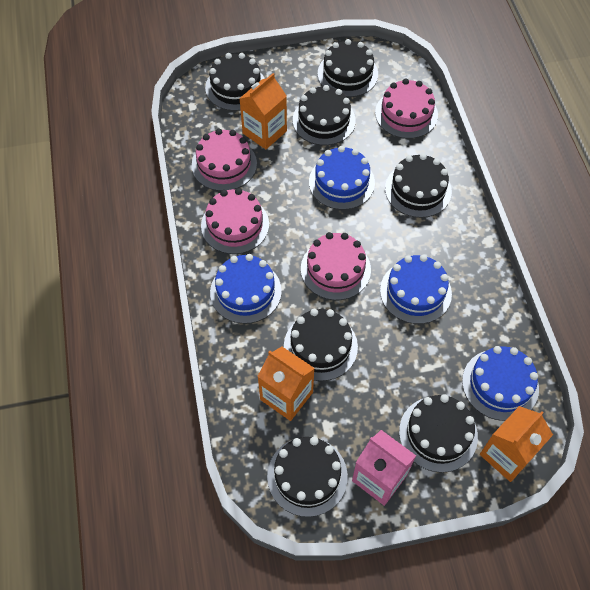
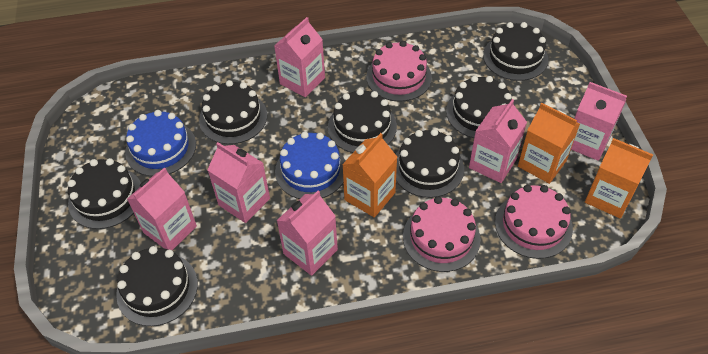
blue cake: [210,254,282,324] [309,146,375,210] [380,254,452,324] [462,346,539,421] = 4 -> [125,110,196,176] [275,132,345,199] = 2
pink cake: [192,129,257,191] [201,188,269,254] [301,232,371,300] [375,78,438,139] = 4 -> [366,41,432,102] [403,196,481,272] [495,185,573,259] = 3
pink carton: [352,430,416,506] = 1 -> [127,167,197,250] [207,142,270,223] [274,17,325,97] [277,191,338,276] [469,99,527,183] [571,82,627,161] = 6

